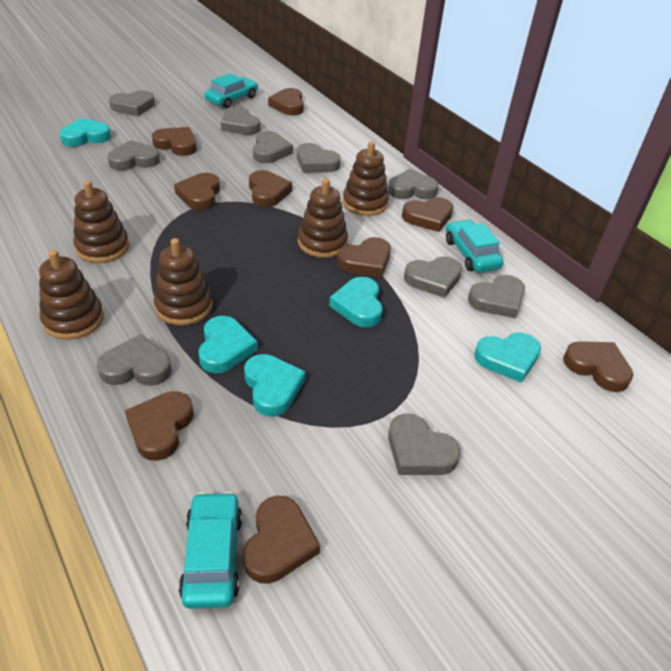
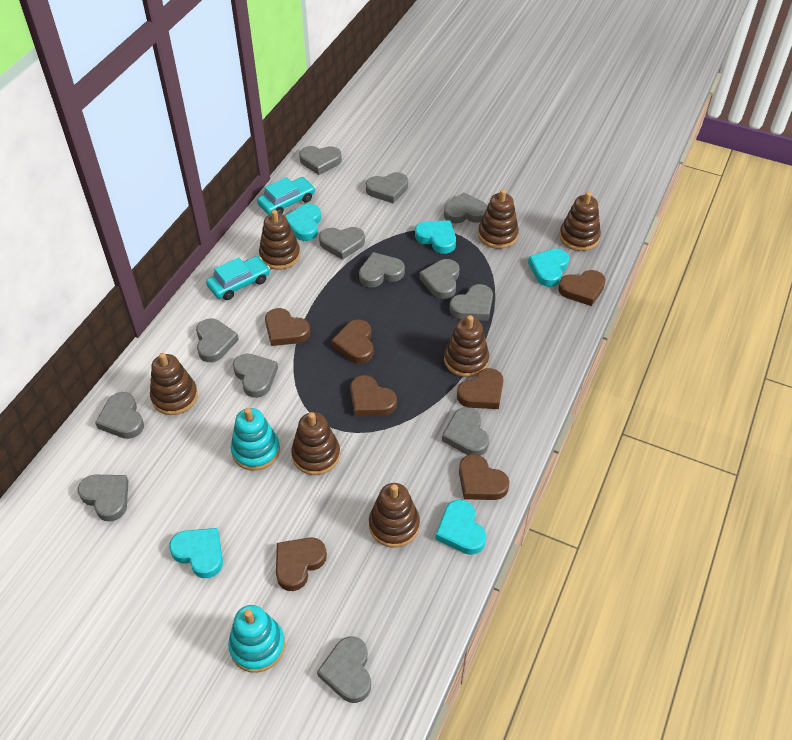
brown heart: [125,391,194,461] [152,127,197,156] [174,173,220,210] [243,496,320,584] [249,170,292,207] [268,88,304,116] [337,237,391,277] [402,197,454,232] [563,341,633,392] = 9 -> [265,308,310,346] [276,537,327,591] [331,319,373,364] [350,375,397,416] [457,368,504,409] [459,454,509,500] [558,270,606,306] = 7
brown stacking toy: [39,250,104,340] [73,180,129,263] [154,238,213,325] [298,179,348,258] [343,141,389,216] = 5 -> [150,353,198,415] [259,210,300,270] [291,412,340,475] [369,483,420,548] [444,315,489,377] [478,189,519,249] [559,191,601,251] = 7
grey heart: [97,334,172,386] [107,140,160,171] [109,90,155,116] [221,106,260,135] [253,131,293,163] [297,143,341,172] [388,169,439,199] [388,413,460,475] [404,256,462,298] [468,275,525,318] = 10 -> [78,475,128,522] [95,392,144,439] [196,318,239,362] [233,354,278,398] [299,146,342,175] [317,636,371,703] [319,227,365,260] [359,252,405,288] [366,172,408,204] [419,259,459,299] [442,407,489,456] [444,192,487,224] [450,284,493,321] = 13
turquoise car: [179,492,242,609] [204,73,258,108] [446,220,504,272] = 3 -> [206,256,270,300] [257,177,315,215] = 2
turquoise stacking toy: none = 0 -> [228,605,285,673] [231,408,280,471] = 2

